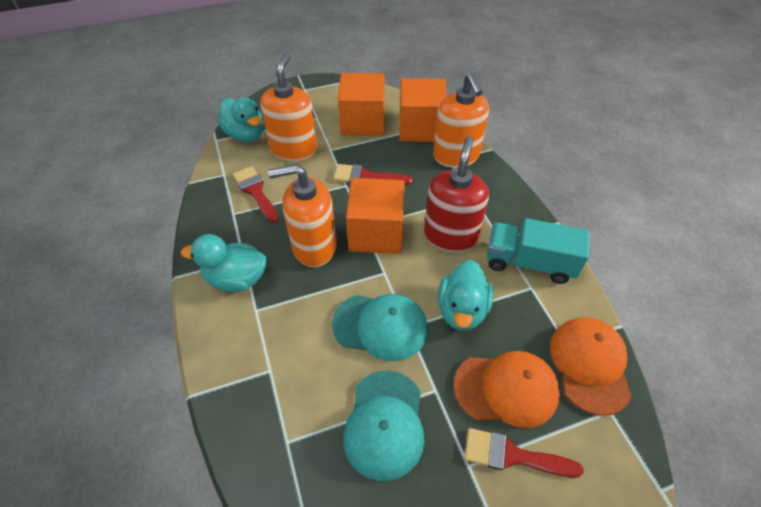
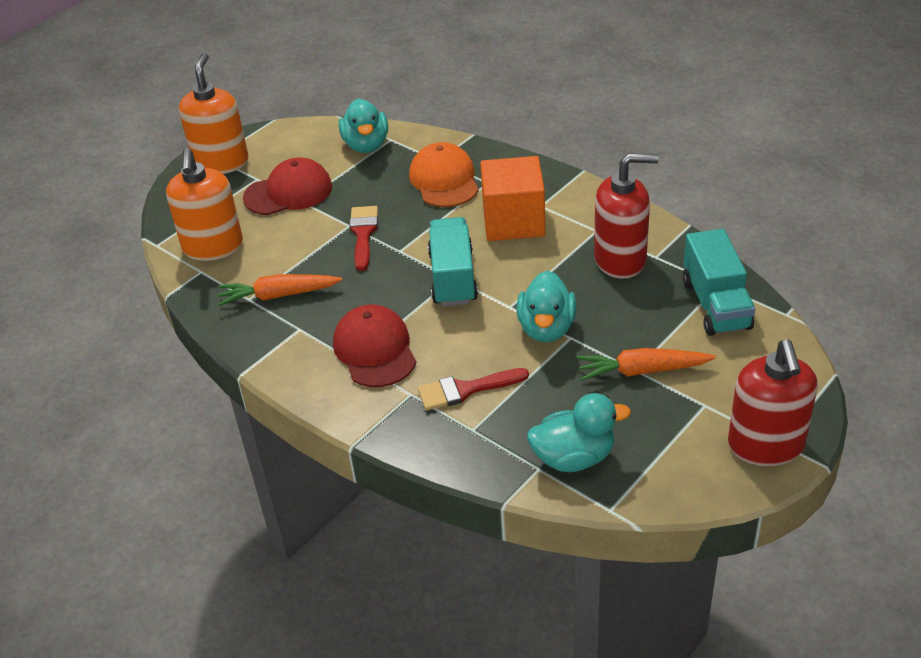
orange cap: [453,351,560,428] [550,317,632,416] = 2 -> [409,142,479,207] = 1
orange carrot: none = 0 -> [218,274,342,306] [577,348,716,381] = 2
orange cube: [338,73,385,136] [346,178,405,254] [399,78,447,142] = 3 -> [480,156,545,241] = 1
orange soap dispenser: [260,53,317,161] [268,164,337,267] [433,73,489,168] = 3 -> [166,148,243,261] [179,53,248,174] = 2
red brush: [233,166,279,223] [333,164,413,185] [464,428,583,478] = 3 -> [349,206,378,271] [418,368,529,411] = 2
red cap: none = 0 -> [243,157,332,215] [333,305,416,387] = 2
red soap dispenser: [424,136,489,252] = 1 -> [594,153,659,279] [728,339,818,466] = 2
turquoise cap: [332,294,427,361] [343,371,424,481] = 2 -> none = 0
turquoise truck: [487,218,589,284] = 1 -> [428,217,478,306] [683,229,755,336] = 2

